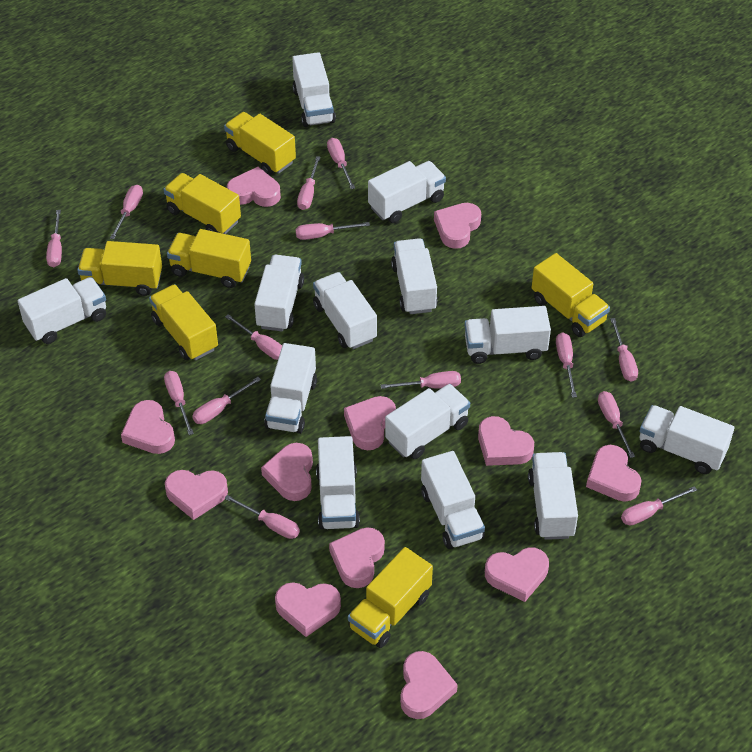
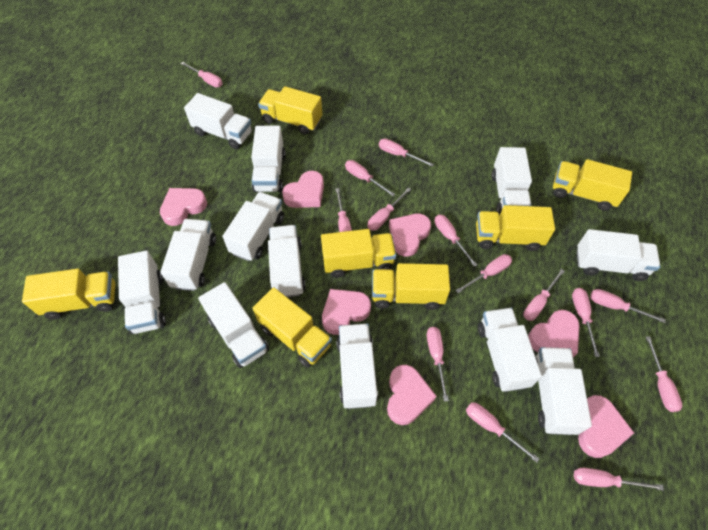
pink heart: [121,400,175,454] [165,470,228,520] [227,167,281,207] [261,443,313,501] [275,582,341,637] [329,527,385,588] [344,396,396,450] [400,651,458,719] [434,203,481,249] [478,416,534,466] [485,547,549,602] [586,445,642,502] = 12 -> [160,188,207,226] [282,171,324,208] [322,289,371,335] [387,365,437,425] [389,214,431,257] [528,310,580,357] [578,395,634,458] = 7
white truck: [18,277,106,344] [254,255,304,332] [264,343,317,434] [292,52,336,127] [313,272,377,349] [316,436,360,530] [368,161,446,223] [385,384,470,459] [391,238,438,314] [421,451,485,549] [464,306,551,364] [528,452,578,540] [640,405,734,474] = 13 -> [118,251,166,334] [160,219,216,291] [184,93,252,149] [198,282,269,368] [222,192,284,261] [251,126,286,192] [268,225,306,297] [336,324,378,409] [478,308,542,392] [491,147,532,216] [536,347,592,435] [577,229,660,281] = 12

